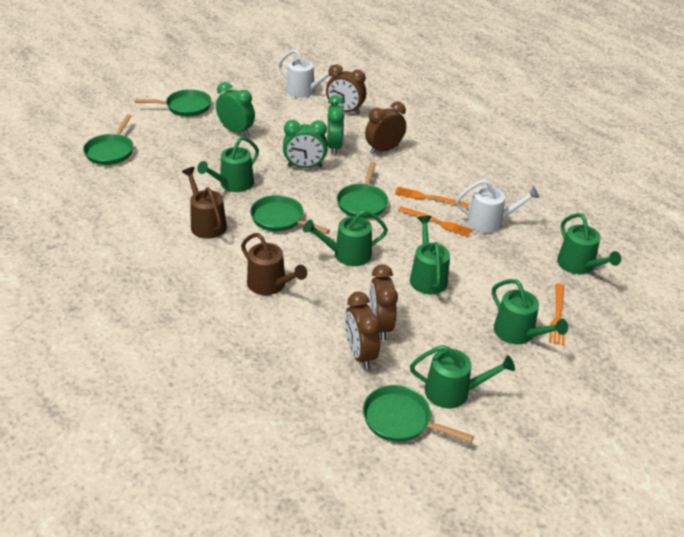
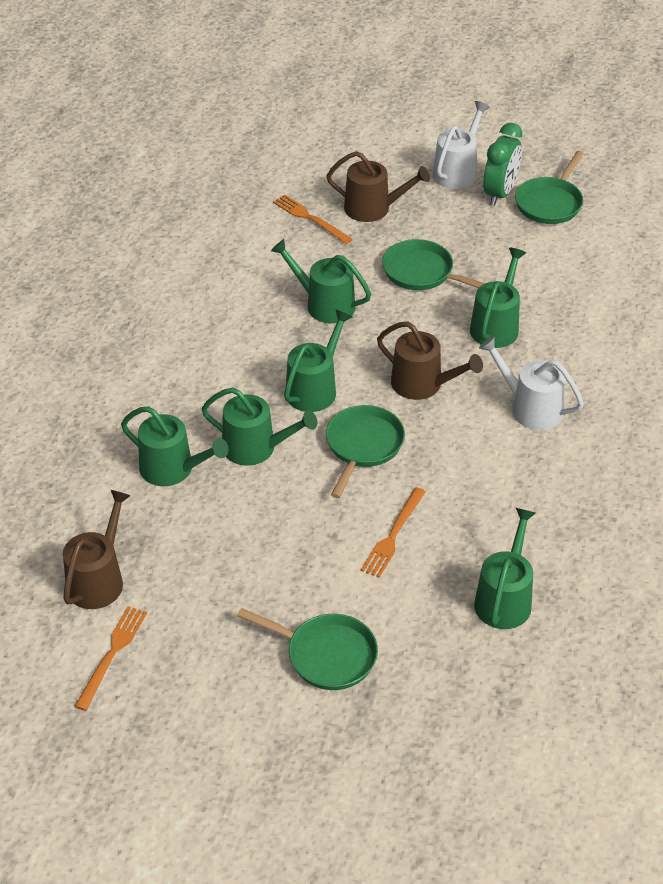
brown clock: [326,64,366,115] [345,292,381,369] [365,102,406,155] [369,264,398,340] = 4 -> none = 0
brown watering can: [182,167,227,239] [241,233,307,295] = 2 -> [63,490,131,609] [327,151,430,222] [377,321,483,400] = 3
green clock: [216,82,255,136] [283,120,327,168] [327,95,344,155] = 3 -> [483,123,522,206] = 1
green pan: [83,114,133,165] [135,89,211,116] [250,195,330,234] [337,162,388,219] [363,385,474,442] = 5 -> [237,608,378,690] [326,405,405,498] [382,239,485,290] [515,151,584,224] = 4

